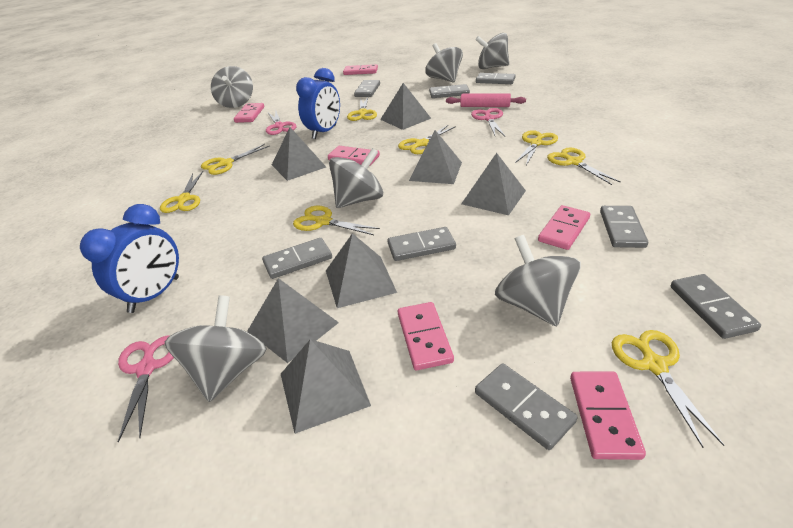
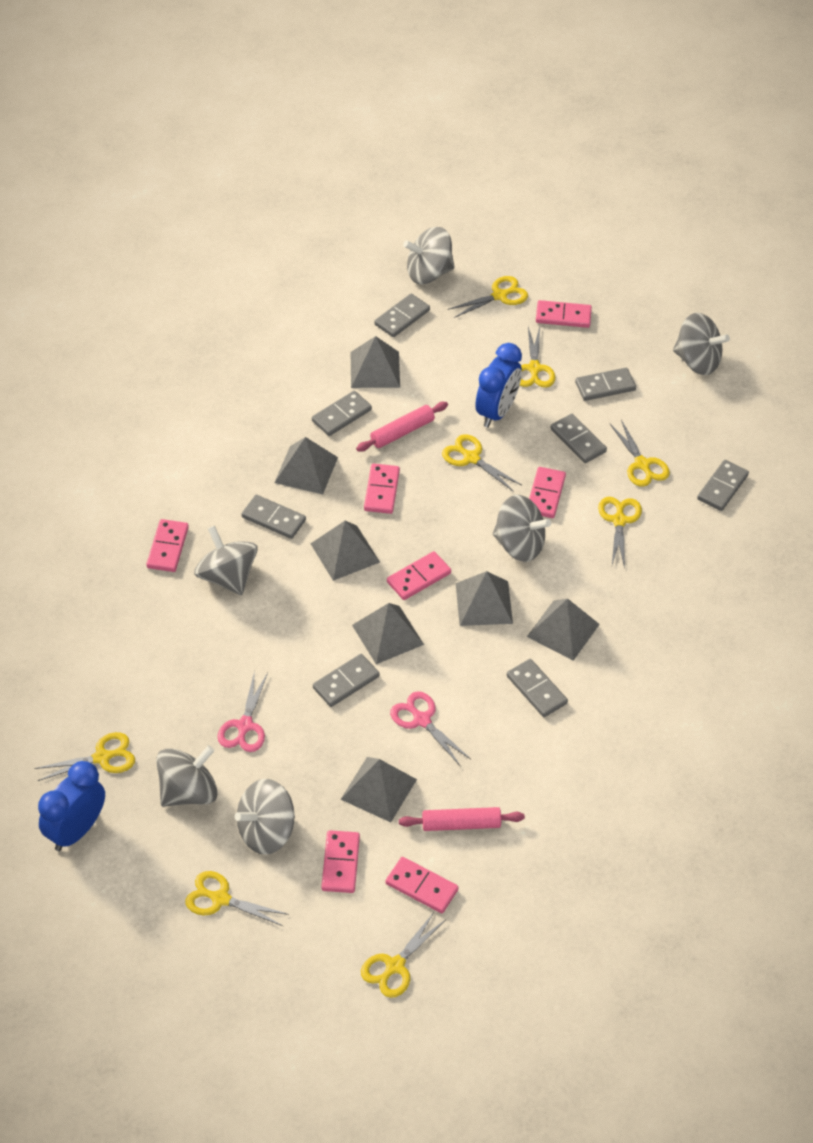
pink domino: [234,103,264,123] [328,146,380,166] [343,64,378,75] [398,302,454,370] [538,205,590,250] [570,372,646,460] = 6 -> [146,519,189,572] [321,830,360,893] [364,463,400,514] [386,857,458,913] [387,551,451,600] [529,467,566,518] [536,300,592,328] = 7
pink rolling pin: [446,93,526,107] = 1 -> [356,402,448,452] [399,807,525,831] = 2
pink scissors: [118,335,174,443] [266,110,297,135] [471,108,505,136] = 3 -> [217,671,268,752] [390,691,471,765] = 2

